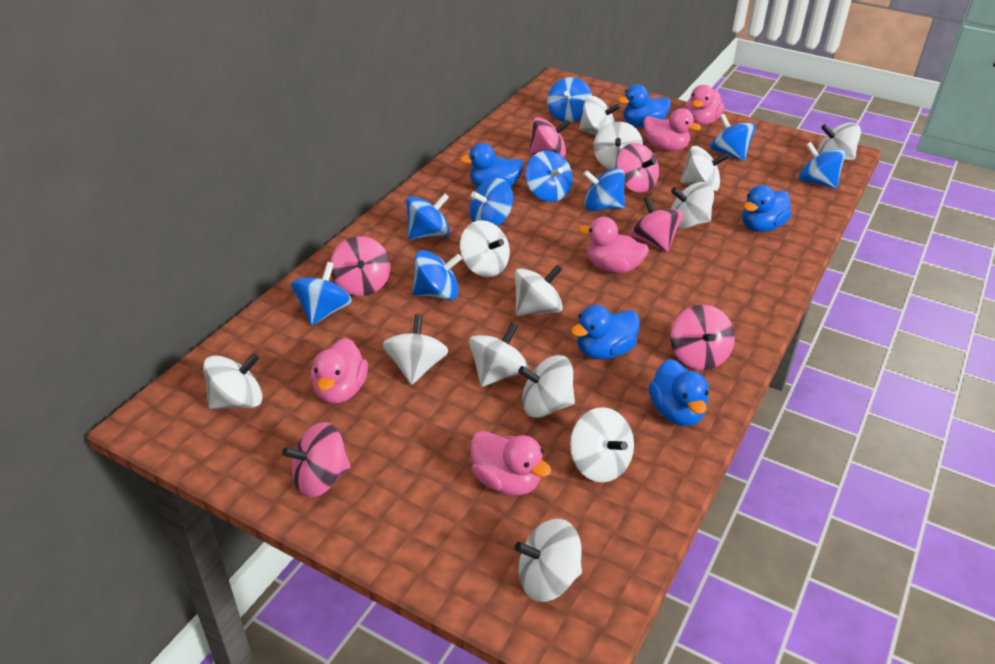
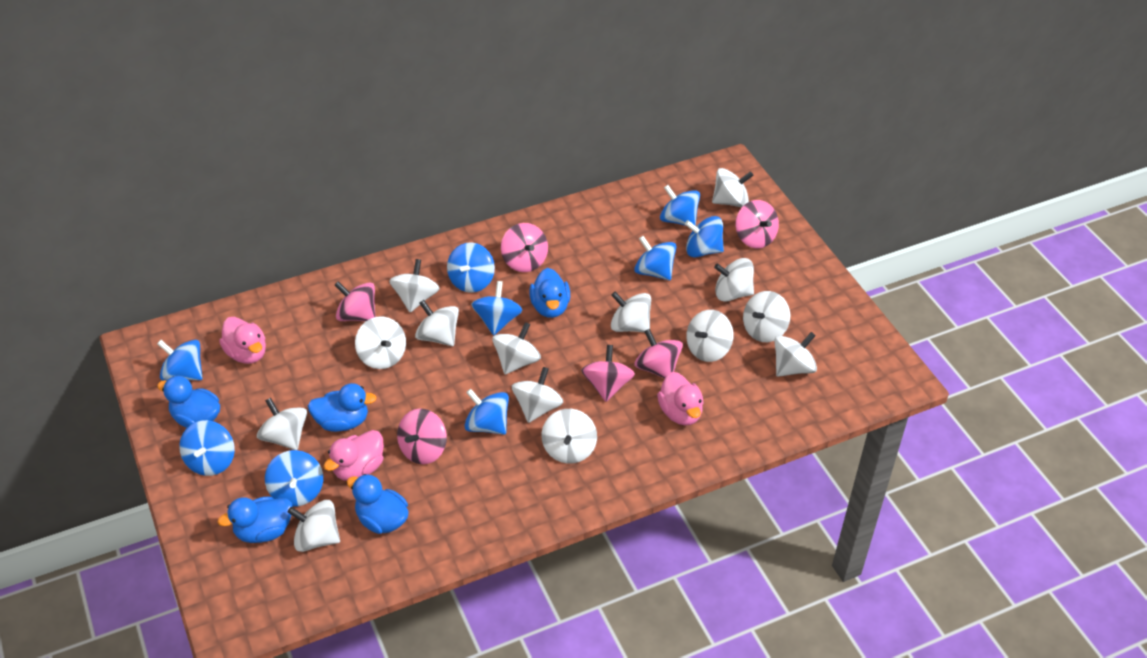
pink duck: [311,338,368,404] [470,431,551,496] [578,217,649,273] [643,108,701,151] [686,85,725,125] = 5 -> [219,317,266,364] [324,430,384,481] [657,372,704,425] = 3
white spinning top: [203,353,262,409] [382,314,448,385] [460,220,510,277] [469,323,529,387] [514,519,582,602] [515,265,563,316] [518,355,575,418] [570,407,634,483] [579,96,620,135] [593,122,643,170] [671,182,714,229] [680,146,729,191] [817,122,861,160] = 13 -> [257,398,307,450] [288,500,340,552] [355,316,406,369] [389,259,440,312] [415,300,459,346] [492,322,541,374] [512,367,563,423] [541,409,597,464] [611,292,651,332] [686,310,734,362] [712,168,754,207] [714,258,754,301] [743,291,790,342] [774,332,817,377] = 14

